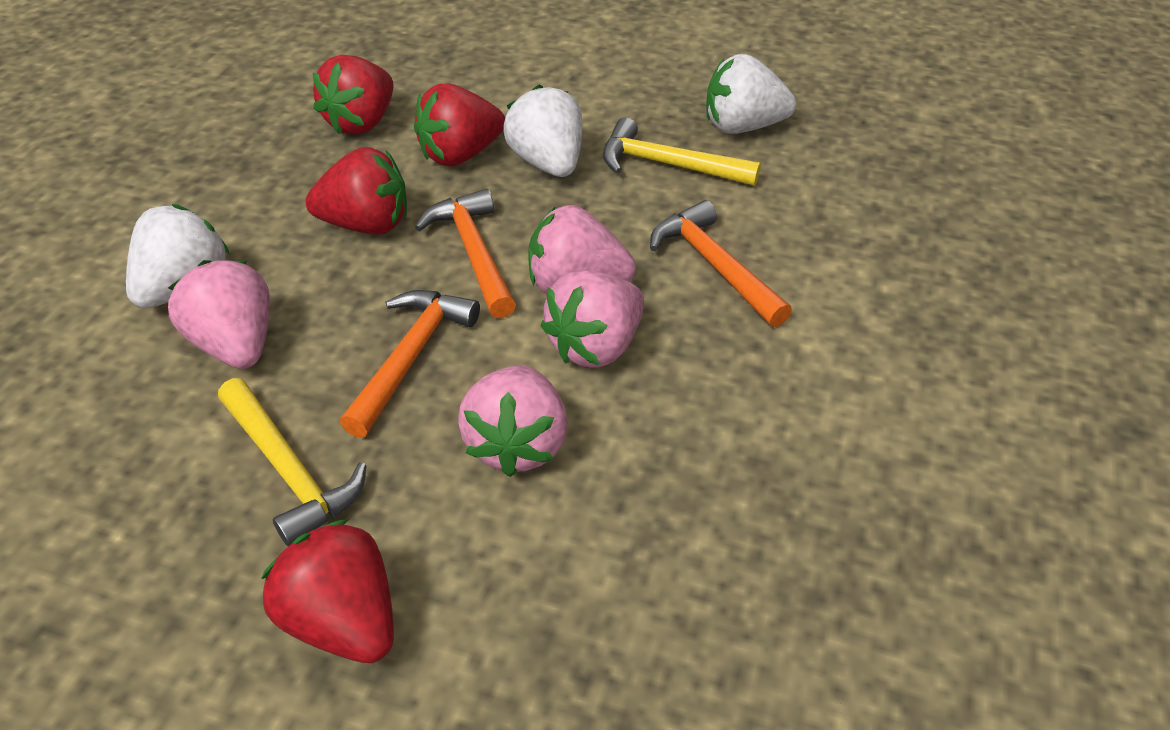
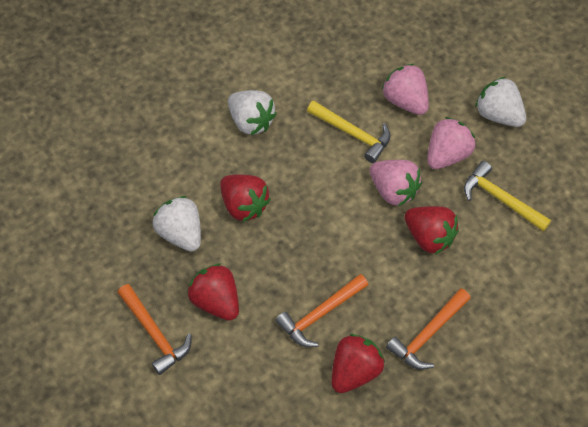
pink strawberry: [168,260,270,369] [458,365,568,477] [529,205,636,295] [540,270,644,368] = 4 -> [370,160,422,206] [381,64,429,115] [427,117,475,169] = 3

